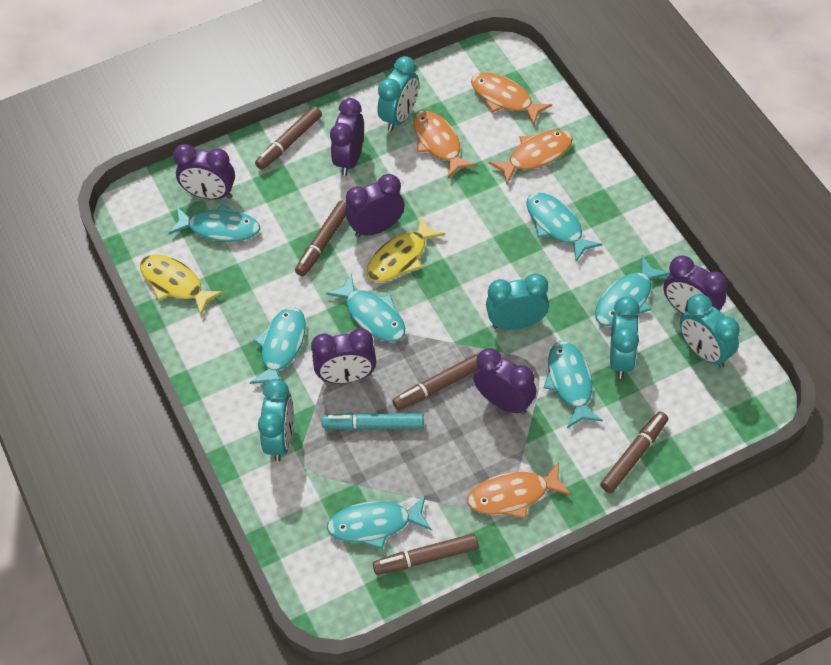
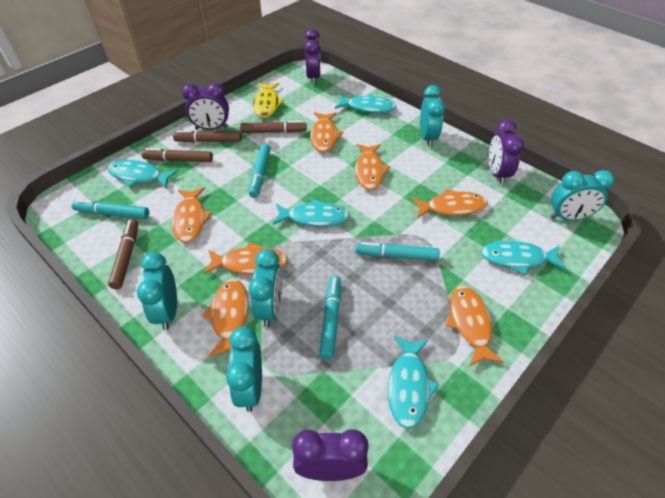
brown marker: [255,106,322,170] [295,201,347,276] [373,534,479,575] [392,354,478,410] [600,411,668,493] = 5 -> [108,219,138,289] [142,148,213,162] [173,130,242,142] [240,121,307,133] = 4
orange fish: [414,111,476,178] [467,462,571,519] [471,72,552,125] [489,130,573,184] = 4 -> [172,187,212,243] [202,279,249,357] [204,242,288,275] [310,112,344,152] [355,144,390,190] [412,189,487,218] [446,286,504,366] = 7
purple clock: [173,144,235,200] [311,329,376,384] [330,98,364,176] [345,174,404,237] [473,348,536,415] [664,255,727,314] = 6 -> [182,82,229,130] [292,429,368,481] [305,29,321,84] [489,119,524,185] = 4
turquoise fish: [168,203,260,242] [250,307,306,384] [326,274,405,342] [327,496,432,549] [526,192,602,262] [544,341,603,428] [595,255,670,326] = 7 -> [108,160,178,188] [273,199,350,227] [335,94,397,113] [388,335,439,429] [481,241,566,275] = 5
turquoise marker: [322,413,424,430] = 1 -> [72,199,149,219] [249,144,270,198] [319,276,341,359] [356,242,440,261] = 4
yellow fish: [140,254,223,315] [367,216,446,282] = 2 -> [253,83,285,118] = 1

